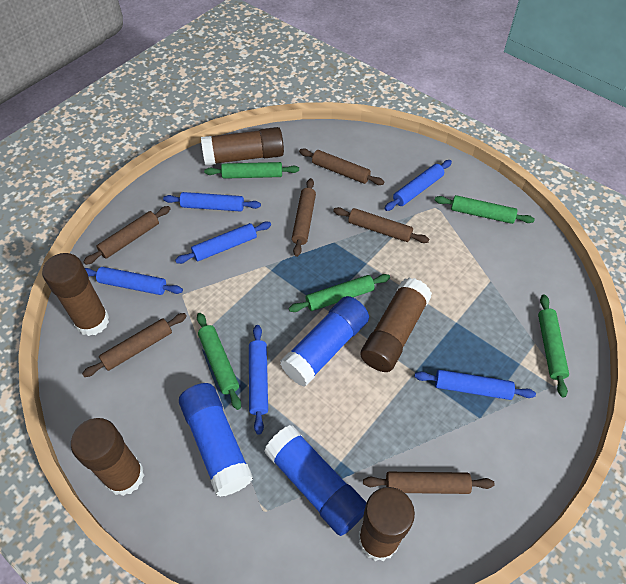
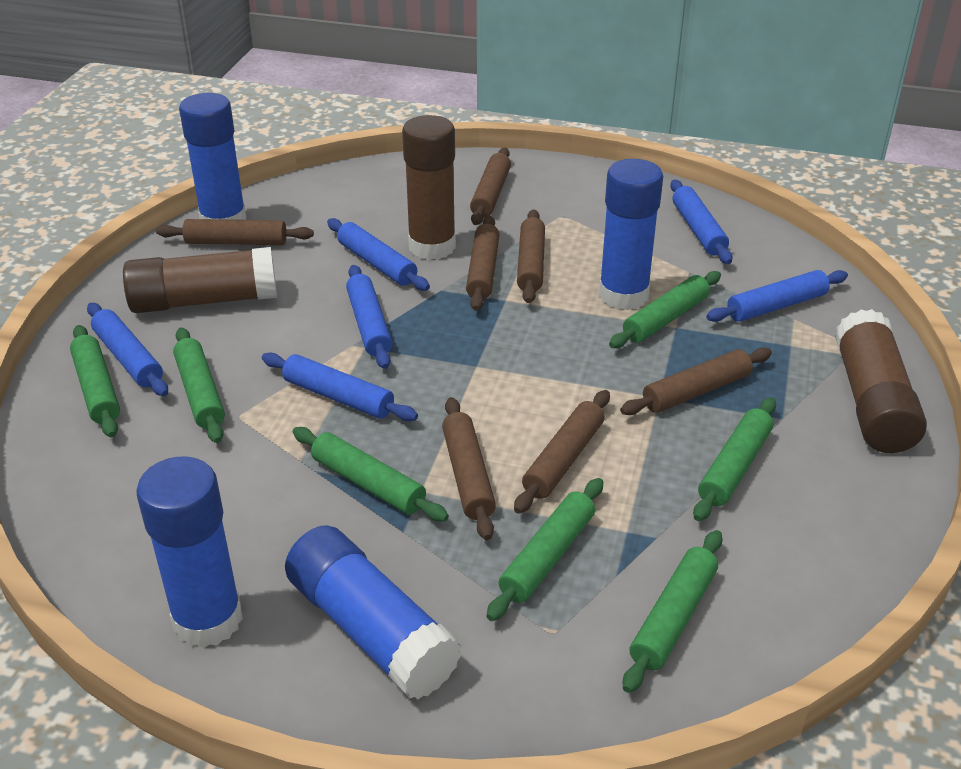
blue glue stick: [179,383,253,497] [264,425,367,536] [280,296,369,386] = 3 -> [136,456,243,648] [179,93,246,220] [285,525,462,700] [599,159,663,310] = 4
brown glue stick: [42,253,109,336] [71,418,144,496] [201,127,284,166] [358,487,415,561] [360,278,432,372] = 5 -> [123,247,277,313] [402,115,456,260] [835,309,927,453] = 3
brown rolling pin: [82,313,187,377] [83,206,171,265] [292,178,316,257] [299,149,384,185] [333,207,429,243] [363,472,495,494] = 6 -> [156,219,314,245] [442,397,496,540] [466,216,500,311] [470,148,511,225] [514,390,610,514] [517,210,545,303] [620,348,772,415] = 7
green rolling pin: [197,313,241,410] [204,162,299,179] [289,274,390,312] [435,195,535,224] [538,294,569,397] = 5 -> [70,325,120,438] [173,327,225,443] [292,427,449,522] [486,478,603,621] [609,271,721,348] [623,530,723,693] [693,397,776,521] = 7

